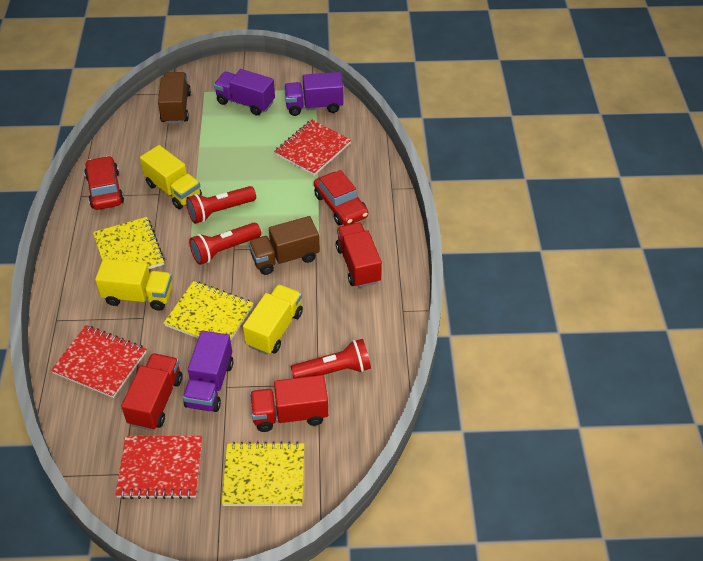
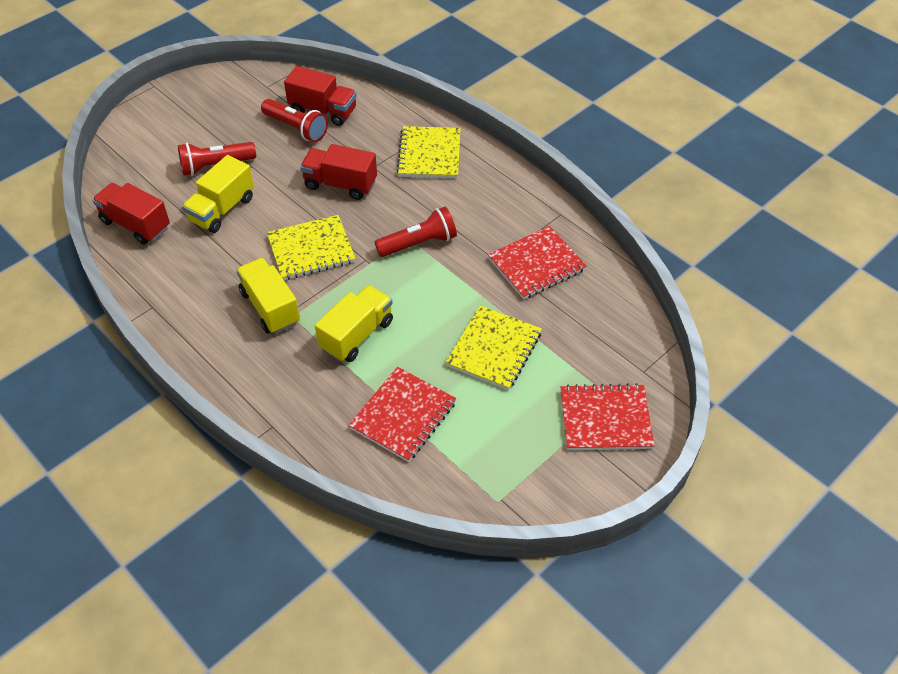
brown truck: [158,72,191,124] [249,216,320,275] = 2 -> none = 0
purple truck: [183,331,233,412] [214,69,275,115] [284,72,343,116] = 3 -> none = 0
red car: [84,156,124,210] [314,170,368,225] = 2 -> none = 0

